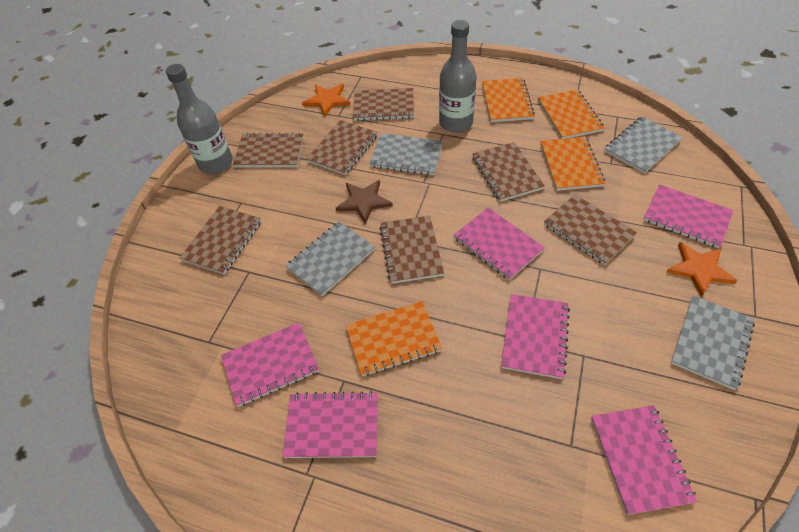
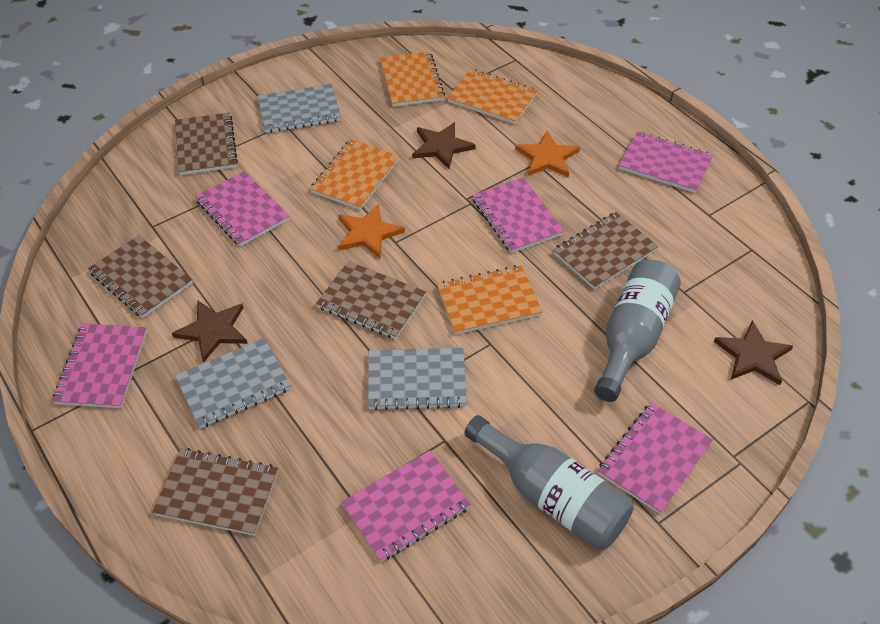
brown notebook: [180,206,261,274] [233,133,304,167] [306,120,378,175] [353,88,414,121] [379,215,444,284] [472,142,545,202] [544,194,637,265] = 7 -> [88,235,193,318] [153,448,278,536] [175,113,238,175] [316,261,426,339] [553,212,659,290] = 5
brown star: [336,180,393,224] = 1 -> [172,300,248,363] [412,122,476,169] [714,320,793,385] = 3
grey notebook: [286,221,375,296] [369,133,443,176] [605,117,683,174] [671,295,755,390] = 4 -> [175,338,291,428] [257,84,341,133] [368,348,467,410] = 3

